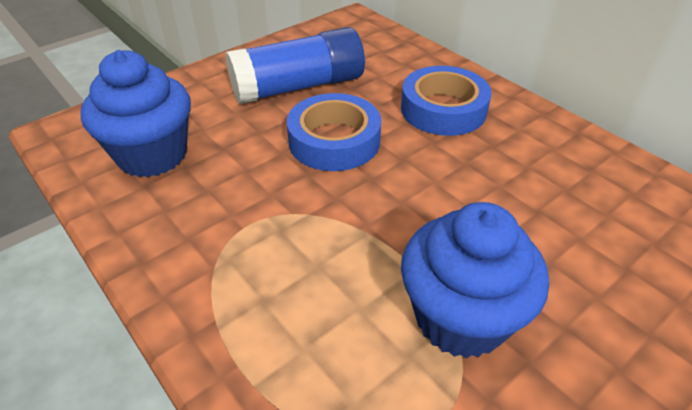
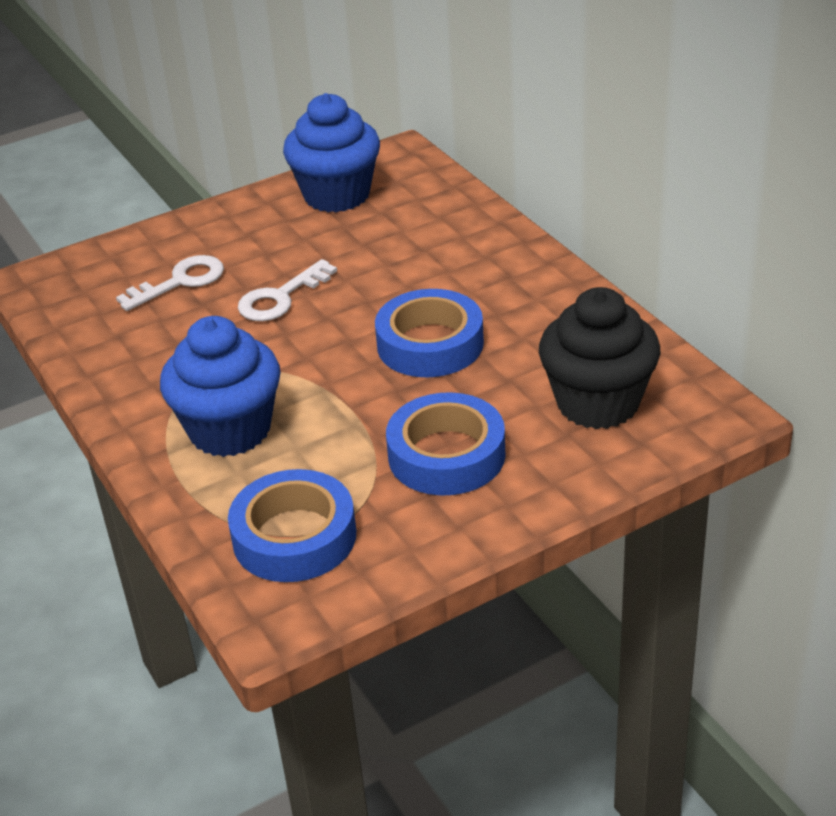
black cupcake: none = 0 -> [539,287,661,429] = 1
blue glue stick: [225,27,365,104] = 1 -> none = 0
blue tape: [287,93,381,171] [401,66,492,136] = 2 -> [228,469,356,582] [375,289,484,377] [386,392,506,496] = 3
white key: none = 0 -> [116,255,224,311] [238,259,337,321] = 2

